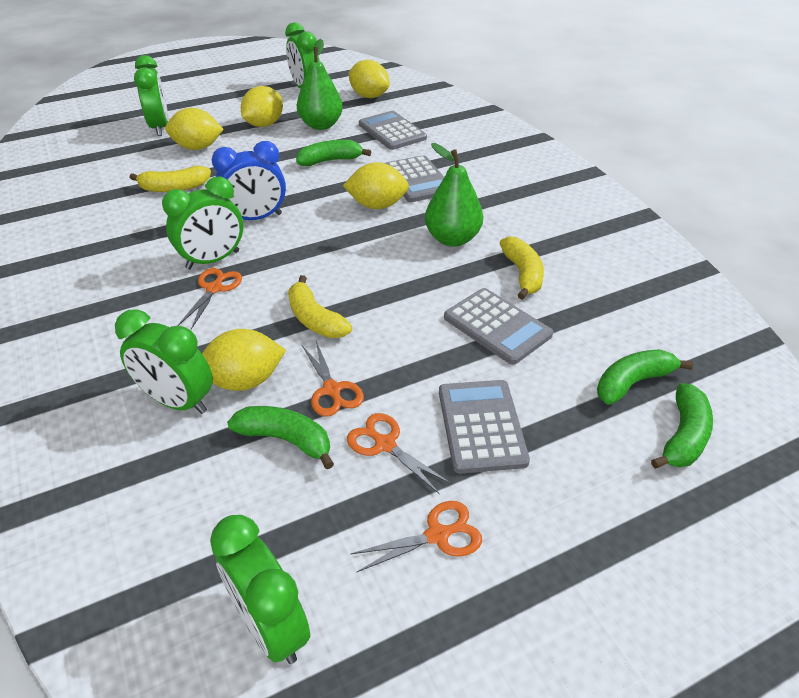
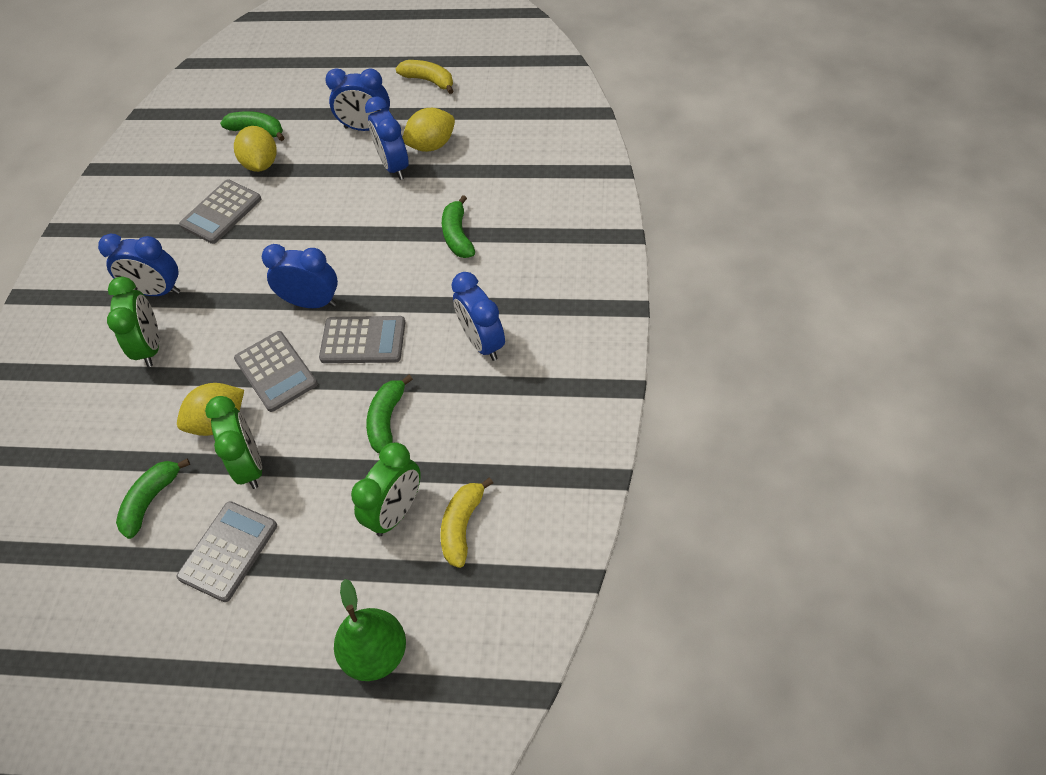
blue clock: [212,141,286,220] = 1 -> [98,234,180,296] [262,244,338,308] [325,68,390,131] [365,96,409,180] [452,272,505,361] = 5
green clock: [115,309,213,414] [134,55,169,136] [162,176,243,269] [210,515,310,664] [285,22,319,89] = 5 -> [107,277,159,367] [205,396,262,489] [351,443,421,536] = 3
green pear: [297,39,343,130] [425,143,483,247] = 2 -> [334,579,406,681] = 1
orange scissors: [178,268,242,329] [302,341,364,416] [347,413,451,493] [351,501,482,572] = 4 -> none = 0
yellow banana: [129,166,211,192] [288,275,352,338] [500,236,544,300] = 3 -> [396,60,453,94] [440,477,493,568] = 2
yellow lemon: [165,108,224,150] [202,329,286,391] [241,86,283,127] [343,162,409,209] [349,60,390,98] = 5 -> [177,383,244,436] [234,126,277,172] [402,108,455,152] = 3

